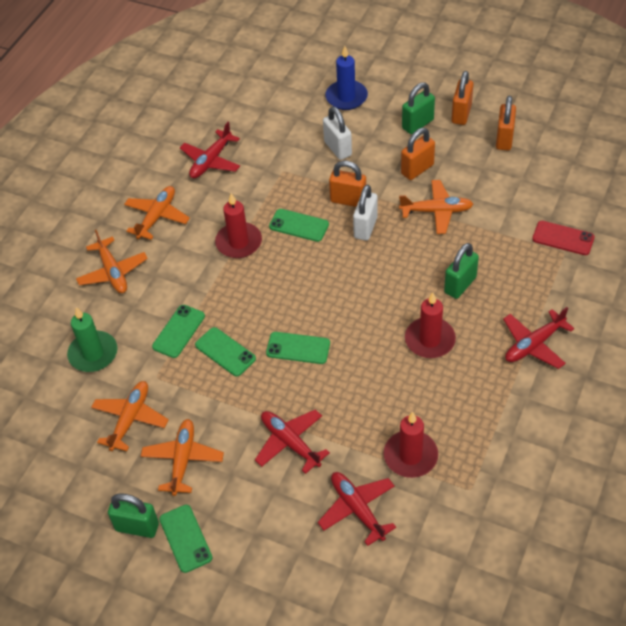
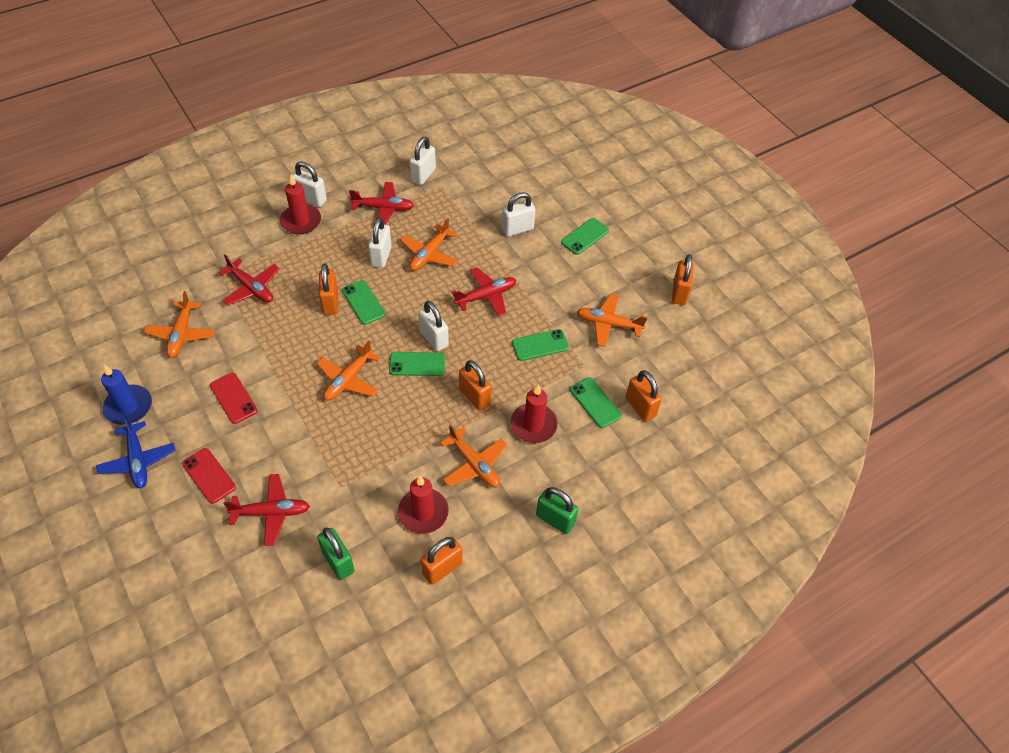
blue plane: none = 0 -> [96,415,175,488] = 1
green candle: [67,307,117,372] = 1 -> none = 0
green padlock: [108,493,159,538] [402,82,435,134] [444,243,479,299] = 3 -> [317,528,355,580] [536,487,578,534] = 2
orange padlock: [329,160,366,207] [401,128,435,180] [451,71,474,125] [496,96,516,150] = 4 -> [319,263,338,315] [421,537,463,585] [459,360,492,411] [626,370,662,422] [672,254,694,305] = 5
red phone: [532,221,595,255] = 1 -> [182,448,236,504] [210,373,258,424] = 2
white padlock: [323,106,352,160] [353,185,378,241] = 2 -> [292,162,327,207] [368,217,392,268] [410,137,436,185] [418,301,449,351] [502,192,536,236] = 5

